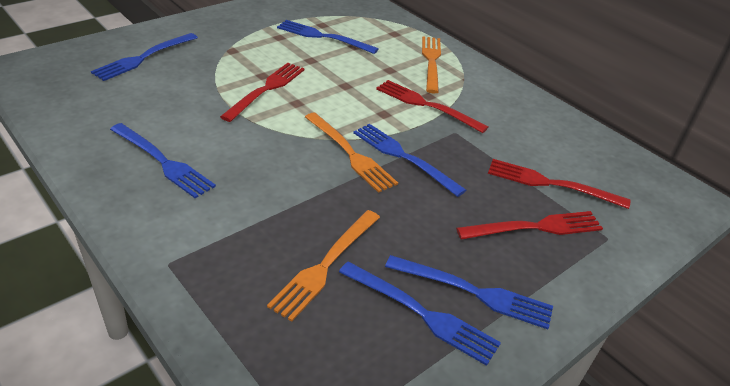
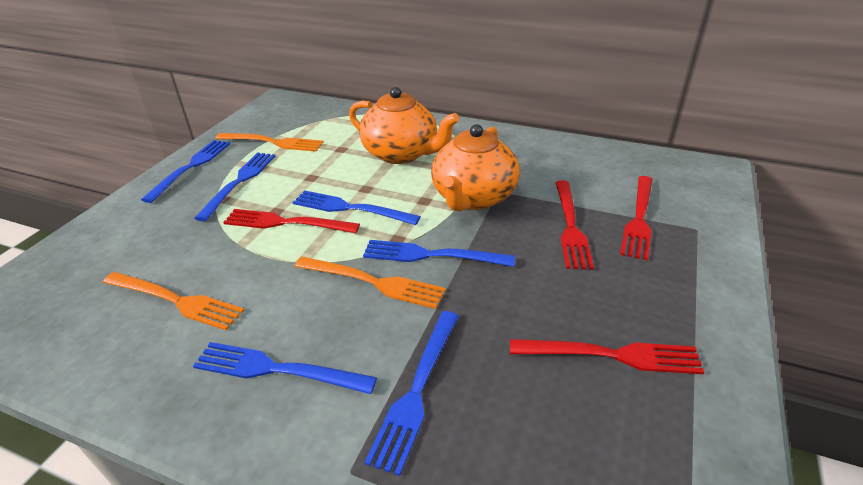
orange teapot: none = 0 -> [349,87,459,164] [431,124,520,211] = 2

